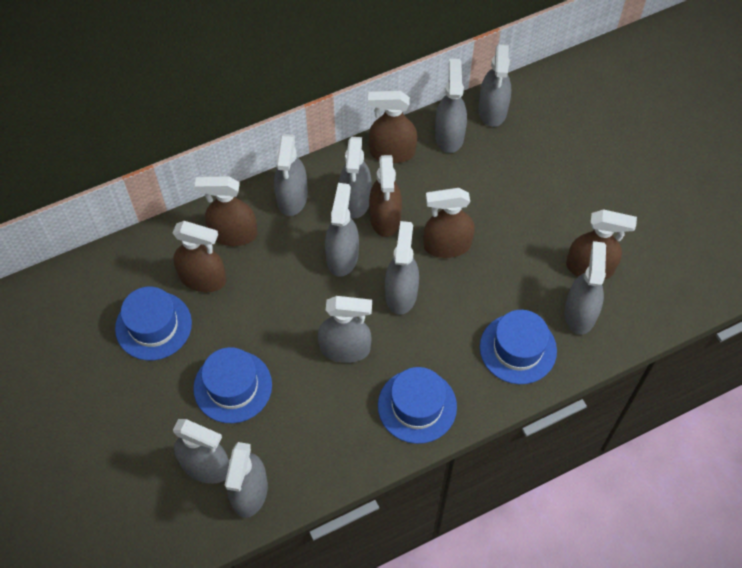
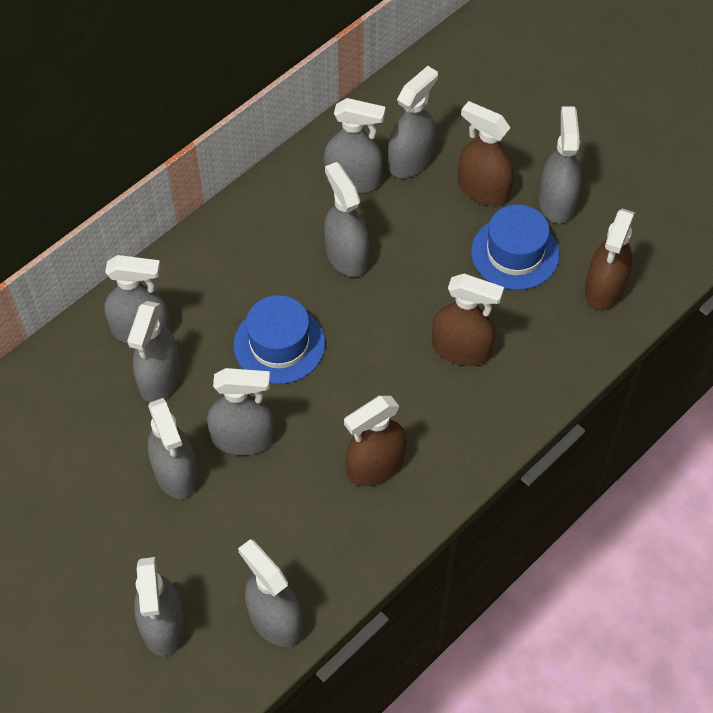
blue hat: [115,287,192,360] [193,347,272,423] [378,367,457,444] [480,310,557,384] = 4 -> [234,295,325,384] [471,205,560,290] = 2
brown spray bottle: [173,221,226,292] [195,176,257,246] [368,91,417,163] [369,155,402,237] [424,188,475,258] [566,209,637,280] = 6 -> [344,396,406,486] [432,274,504,366] [458,101,513,206] [585,208,635,310] = 4

